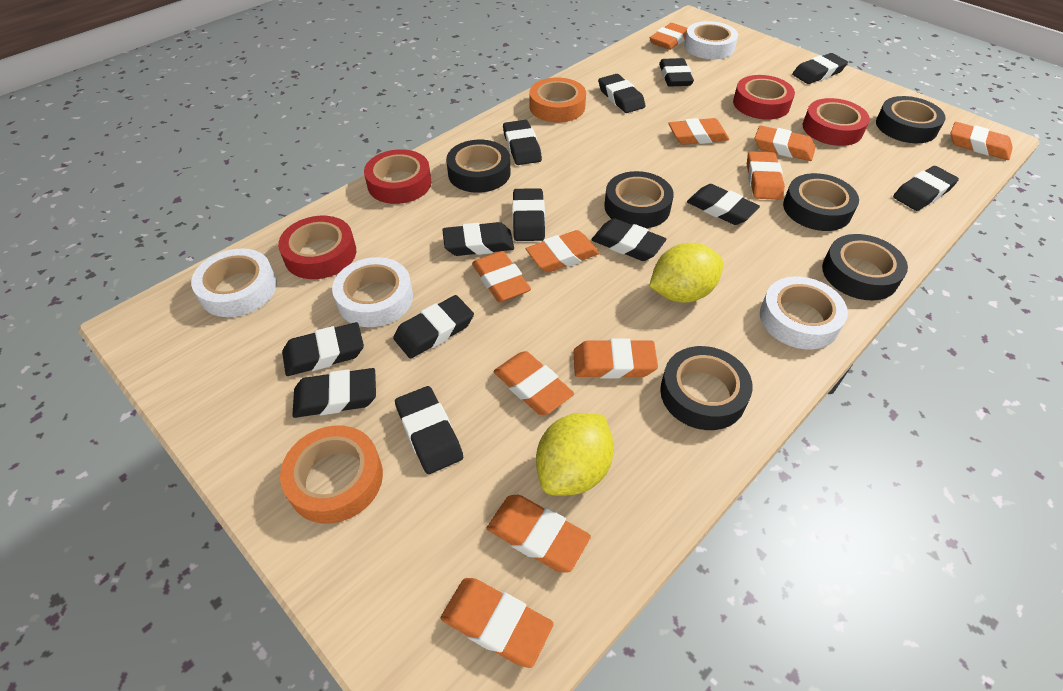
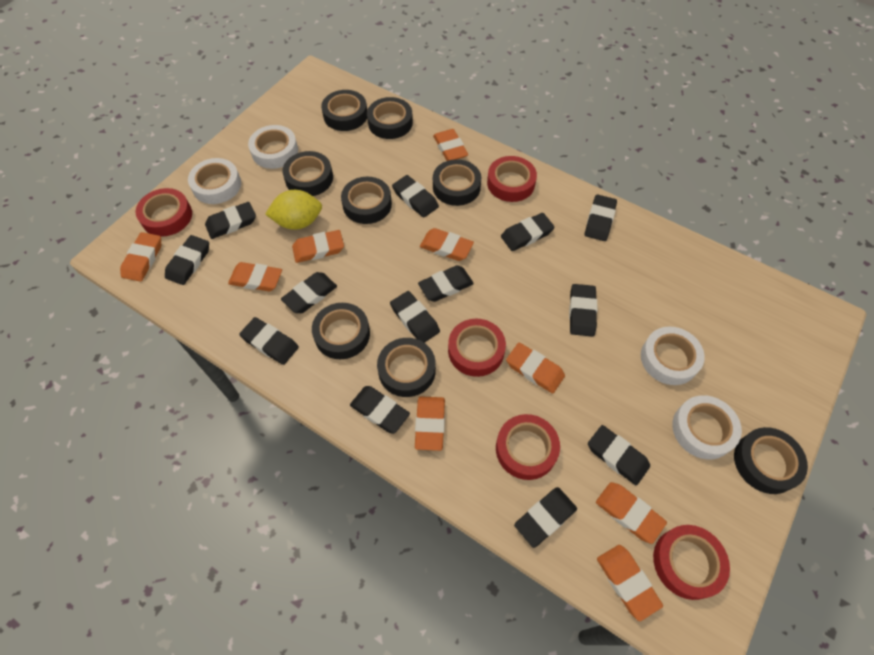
black tape: [446,140,510,193] [604,171,674,228] [660,346,753,430] [783,173,859,231] [822,234,908,300] [876,96,946,143] = 6 -> [283,151,333,196] [312,303,370,359] [321,90,367,131] [341,177,392,224] [367,97,413,139] [377,338,436,397] [433,159,481,206] [734,427,808,494] = 8
orange eraser: [441,578,554,668] [472,251,531,302] [487,495,591,573] [494,351,574,415] [526,230,600,273] [573,339,658,379] [650,23,688,50] [668,118,729,145] [747,151,785,200] [755,125,815,161] [951,122,1013,160] = 11 -> [120,232,161,282] [228,262,282,291] [292,230,344,263] [415,396,445,451] [420,228,474,261] [433,129,468,161] [506,343,565,393] [596,482,667,544] [597,545,663,621] = 9
orange tape: [280,425,383,524] [530,78,586,122] = 2 -> none = 0
red tape: [278,216,356,279] [364,149,432,204] [733,75,795,120] [803,98,870,146] = 4 -> [136,188,192,237] [448,318,506,377] [487,156,537,202] [496,414,560,480] [653,525,730,600] = 5
yellow lemon: [536,413,614,496] [649,243,723,303] = 2 -> [265,190,322,230] = 1

